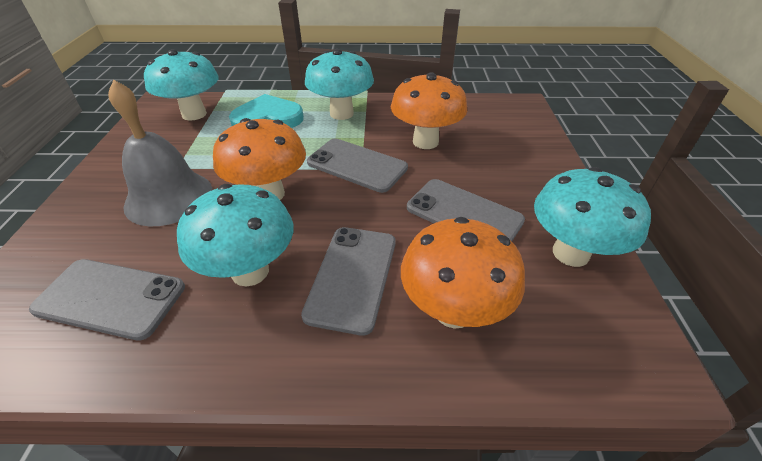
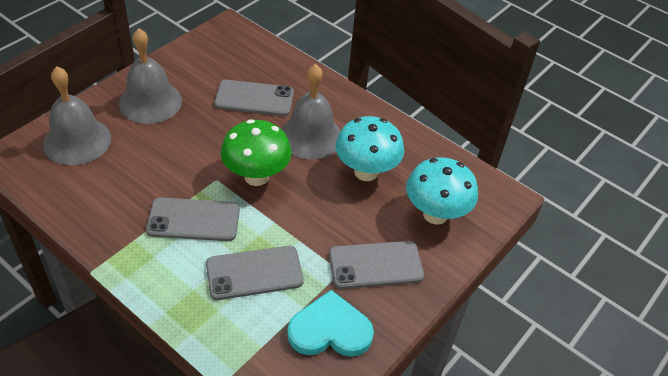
green mushroom: none = 0 -> [221,119,292,186] = 1
grey bell: [108,80,212,226] = 1 -> [43,66,111,165] [119,28,182,124] [281,64,341,159] = 3
orange mushroom: [213,118,306,200] [391,72,467,149] [401,217,525,329] = 3 -> none = 0
turquoise mushroom: [144,49,219,121] [177,184,293,286] [305,49,374,120] [534,167,651,267] = 4 -> [335,116,404,181] [406,157,478,225] = 2

